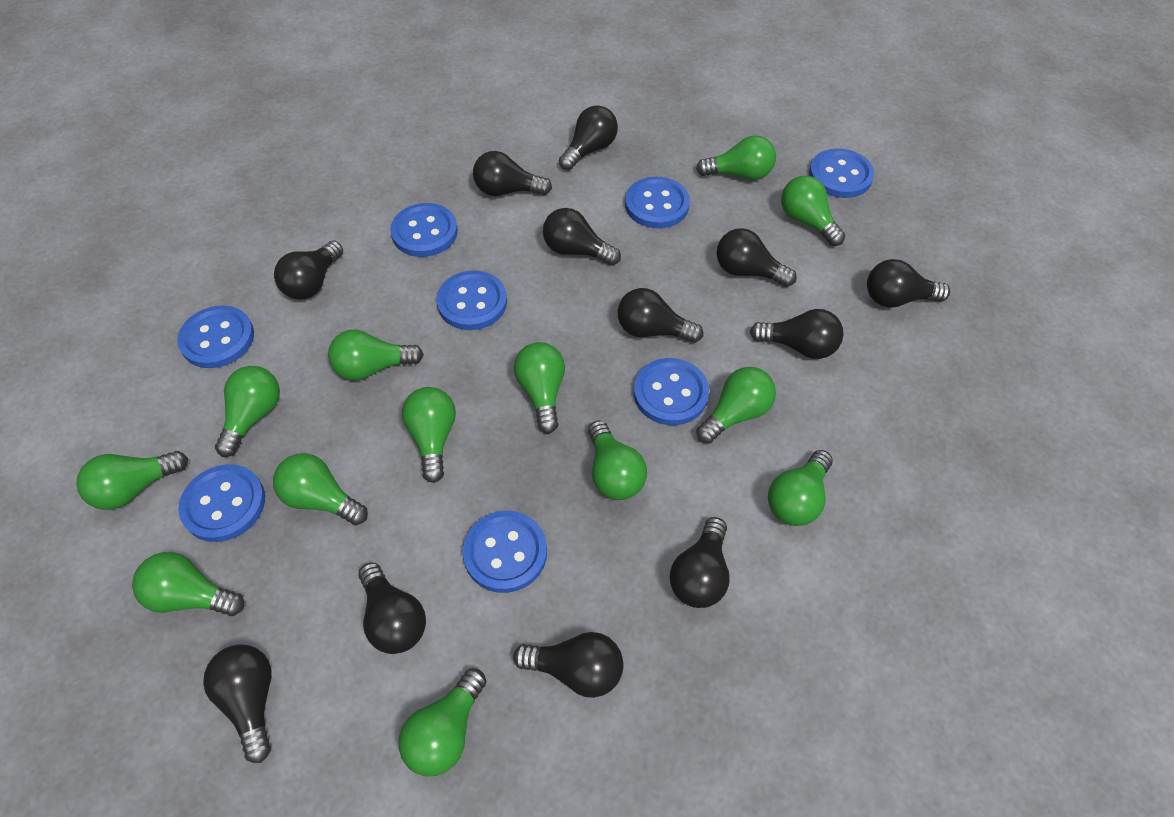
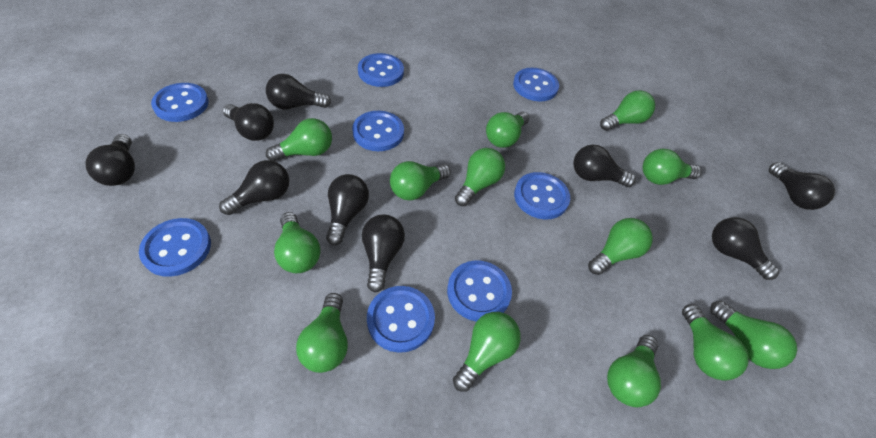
black light bulb: [203,645,272,763] [274,240,343,300] [358,562,426,654] [473,151,552,196] [513,632,623,698] [543,208,621,265] [559,105,618,170] [617,288,703,343] [670,517,730,608] [717,228,797,287] [750,309,843,359] [867,259,950,308] = 12 -> [85,134,135,186] [219,160,289,215] [223,103,274,141] [266,74,331,109] [326,174,369,245] [362,215,405,293] [573,145,636,187] [712,217,779,280] [769,162,835,210] = 9

